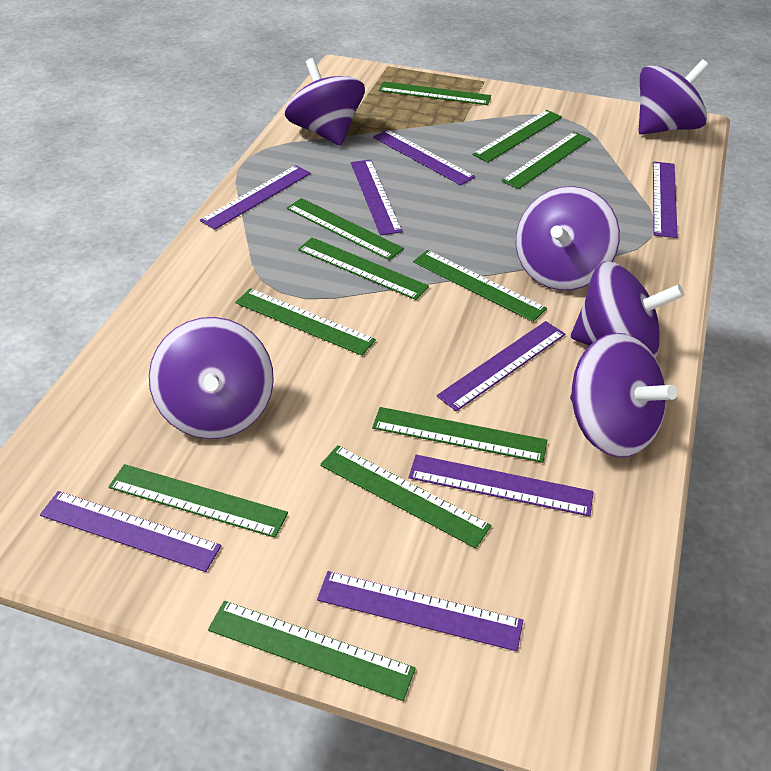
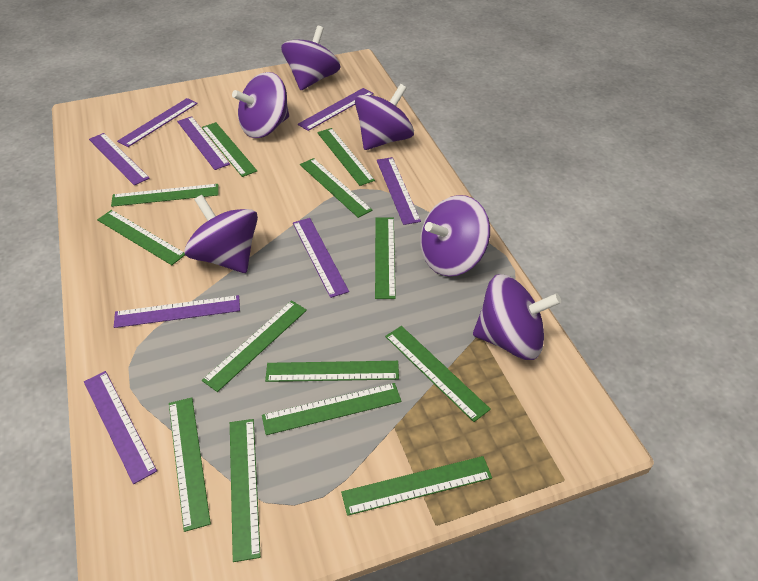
green ruler: [108,464,288,538] [208,601,416,701] [235,288,376,356] [287,198,404,260] [298,237,429,300] [320,445,491,548] [372,407,547,463] [379,81,491,105] [413,250,547,322] [472,110,562,162] [501,132,590,189] = 11 -> [97,210,185,265] [111,184,219,207] [169,397,211,532] [202,122,257,177] [202,300,307,392] [230,419,261,562] [262,383,401,435] [265,361,399,382] [300,158,373,218] [317,128,375,186] [341,456,492,516] [375,218,396,299] [385,326,491,422] = 13

